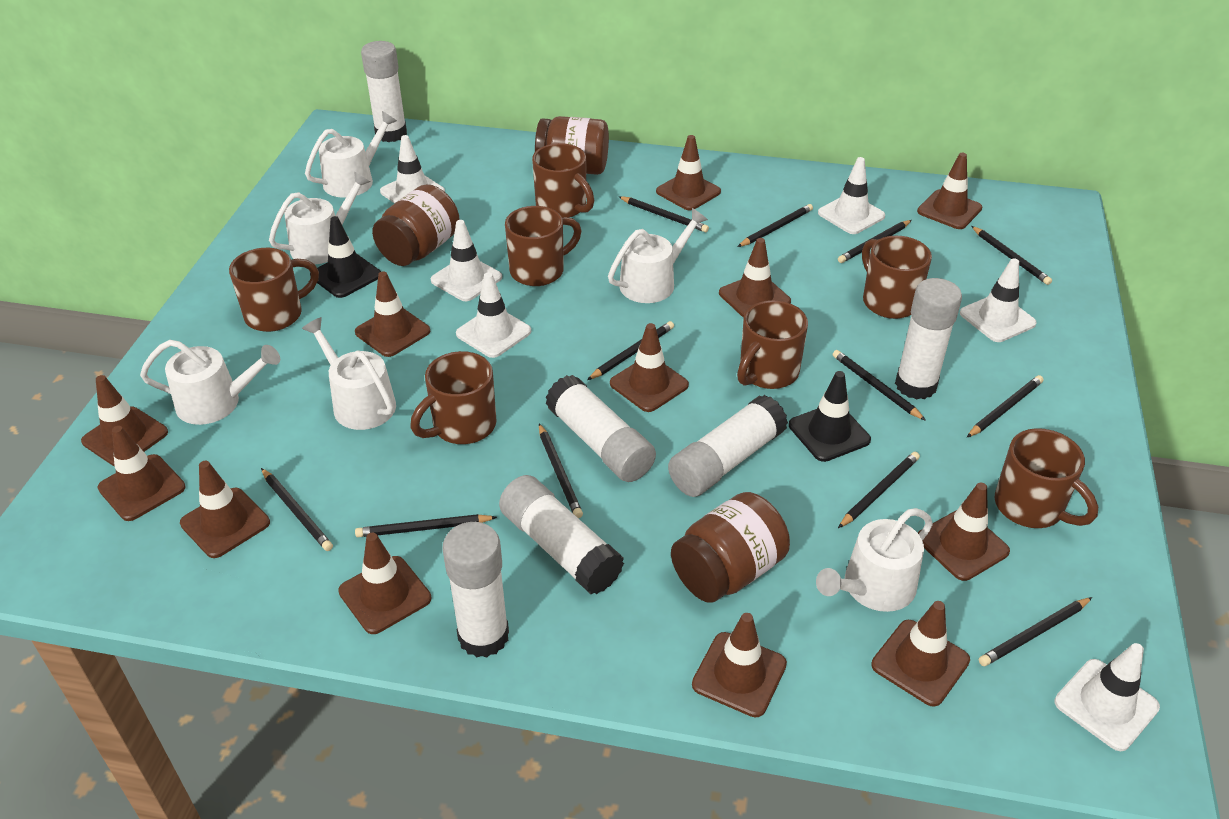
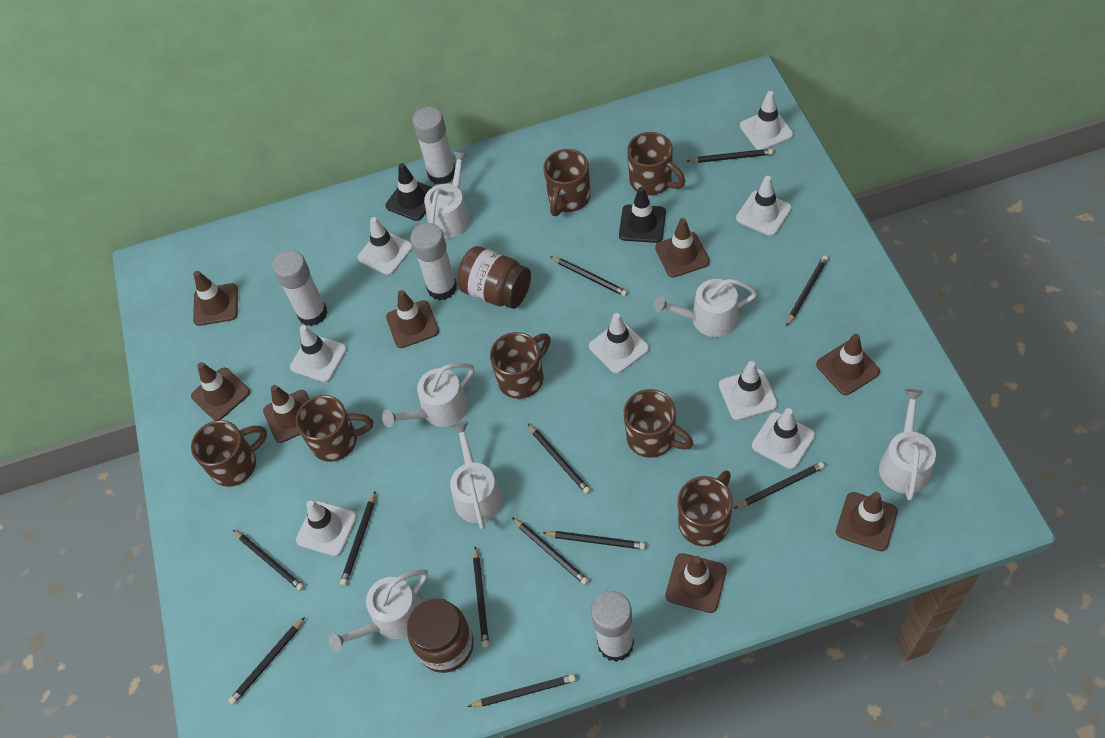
brown jar: [372,184,460,266] [535,116,609,175] [671,492,790,603] = 3 -> [407,598,474,673] [457,246,531,309] = 2
brown traffic cone: [81,375,168,466] [97,426,186,521] [180,461,270,558] [338,533,431,634] [355,271,430,357] [610,323,689,412] [656,135,721,211] [692,613,787,717] [719,238,791,318] [871,601,970,707] [917,153,982,229] [918,482,1010,581] = 12 -> [191,362,250,421] [193,271,238,326] [263,385,309,443] [386,290,439,348] [655,218,710,277] [666,553,727,613] [816,334,880,395] [836,492,898,551] = 8
white glue stick: [361,41,407,142] [442,522,509,658] [499,475,624,594] [545,375,656,482] [668,395,788,497] [895,278,962,400] = 6 -> [272,250,328,326] [410,223,457,301] [412,107,455,184] [591,591,634,662] = 4
white traffic cone: [380,135,445,204] [431,220,502,301] [456,272,531,358] [818,157,885,234] [960,258,1037,342] [1054,643,1160,751] = 6 -> [290,325,347,382] [296,500,357,557] [358,217,413,275] [589,313,649,374] [719,361,778,420] [736,176,792,236] [740,91,794,150] [752,408,815,469] = 8

